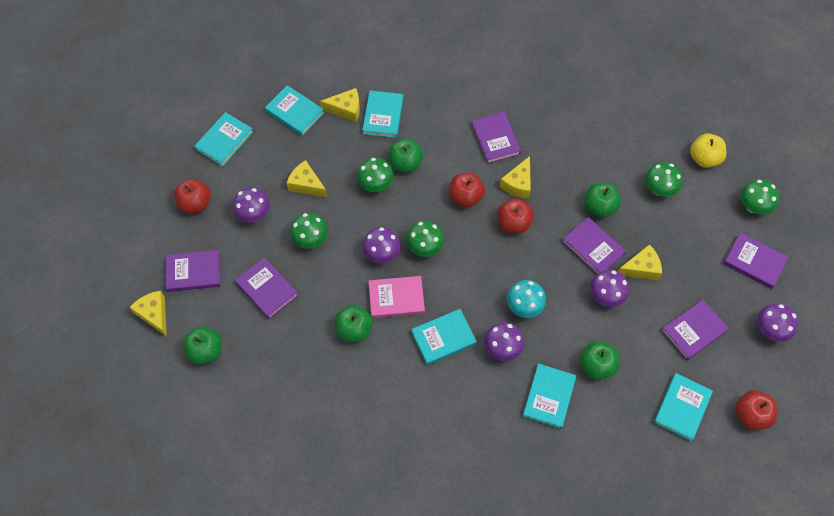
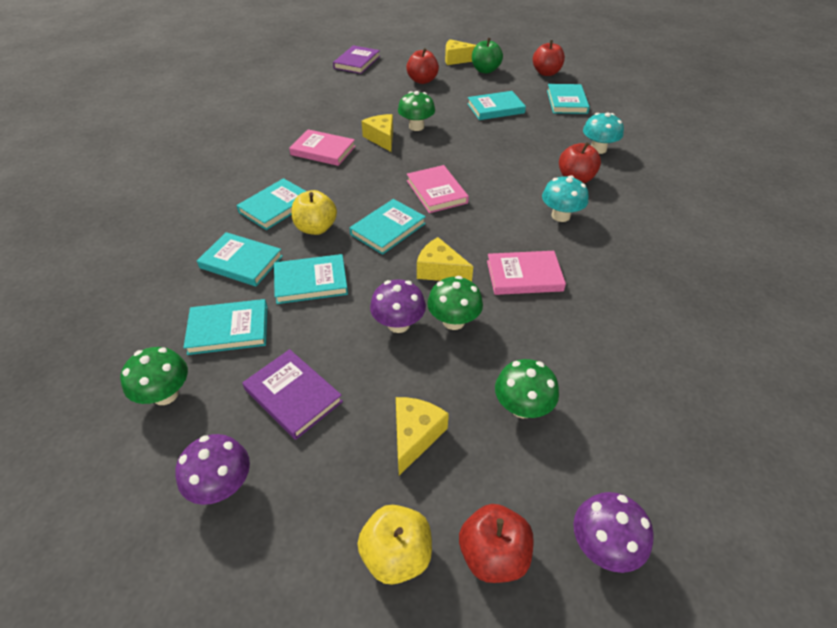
green apple: [183,326,222,365] [334,305,373,342] [388,138,423,173] [580,341,619,380] [585,183,621,218] = 5 -> [472,38,503,74] = 1
green mushroom: [290,213,328,249] [357,158,394,192] [406,221,444,257] [645,162,683,197] [741,179,779,214] = 5 -> [120,347,188,405] [398,91,435,131] [427,276,483,330] [495,359,559,418] = 4
pink book: [369,276,425,318] = 1 -> [289,129,356,166] [407,165,469,213] [487,251,566,295] = 3
purple book: [166,250,221,292] [235,257,298,319] [472,112,521,164] [562,217,626,274] [661,300,729,360] [723,233,789,289] = 6 -> [242,349,343,440] [333,45,380,74] = 2
purple mushroom: [233,187,270,223] [363,227,401,263] [484,322,524,361] [590,270,629,307] [757,303,798,342] = 5 -> [176,434,250,505] [370,279,426,333] [573,492,654,573] = 3
turquoise book: [194,112,253,167] [265,85,324,136] [362,91,404,138] [411,309,477,365] [523,363,576,429] [653,373,713,441] = 6 -> [183,299,267,355] [197,232,283,286] [236,178,306,230] [274,254,348,304] [349,199,426,255] [467,91,526,120] [547,84,590,114] = 7
turquoise mushroom: [507,280,546,318] = 1 -> [542,175,588,222] [583,112,624,154] = 2
yellow apple: [690,133,726,168] = 1 -> [291,190,337,235] [357,505,432,585] = 2
yellow cheese: [129,290,167,337] [286,160,327,198] [320,88,360,122] [500,156,531,199] [618,244,662,280] = 5 -> [362,114,393,152] [396,397,449,475] [417,237,473,282] [445,39,476,65] = 4

